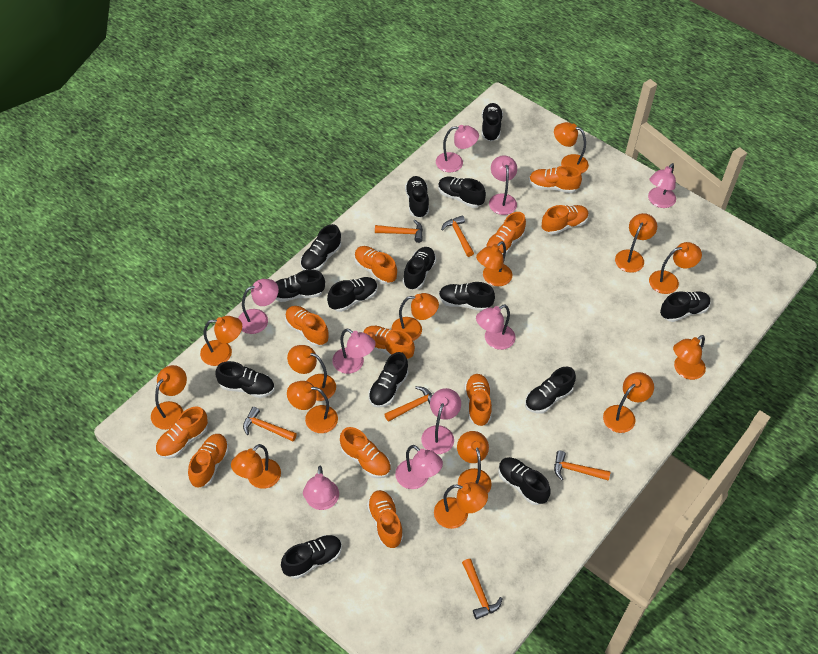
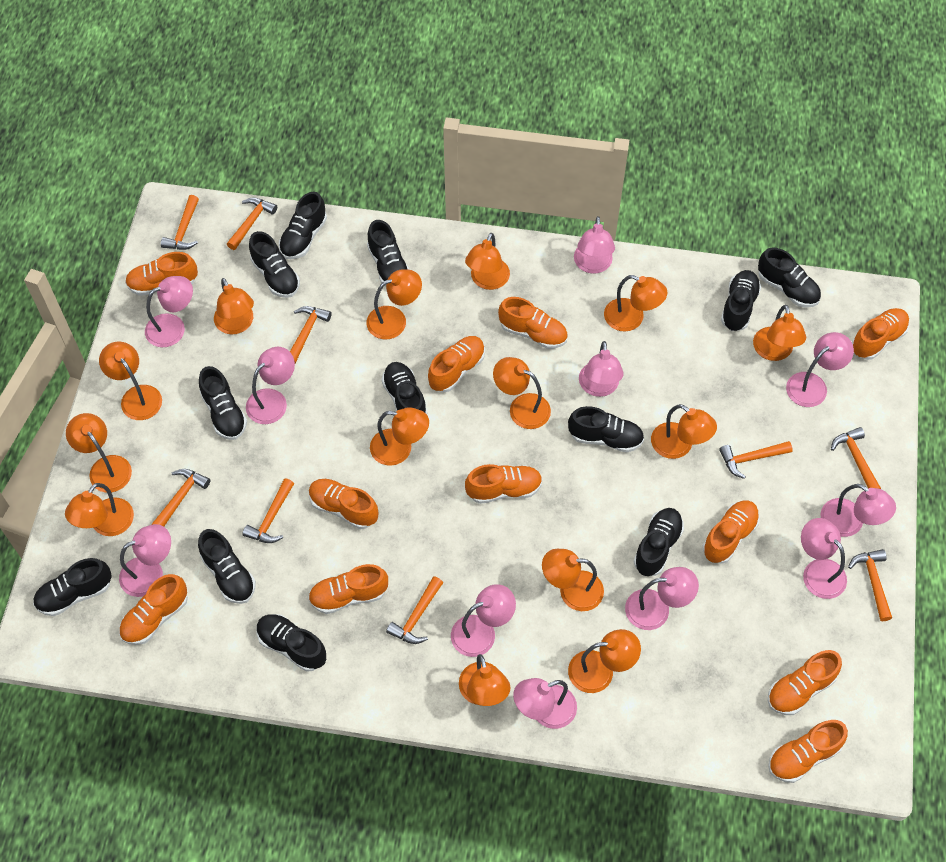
black shoe: [215,361,275,398] [275,269,325,302] [281,535,342,579] [300,224,341,271] [327,277,378,312] [368,352,408,408] [403,247,436,290] [405,176,429,218] [438,177,486,208] [439,282,495,311] [481,103,503,141] [498,457,551,505] [525,367,576,414] [660,291,711,322] = 14 -> [33,558,112,616] [198,529,256,604] [199,366,247,440] [249,231,300,298] [257,614,326,672] [279,192,327,259] [367,220,409,286] [381,362,427,414] [568,406,644,452] [634,508,684,576] [721,270,761,331] [758,247,821,307] = 12
orange hammer: [243,407,297,441] [375,220,423,243] [384,386,433,422] [441,215,474,257] [462,559,503,620] [554,451,611,480] = 6 -> [151,469,210,527] [161,195,199,250] [227,198,277,250] [242,478,294,543] [290,306,332,363] [386,576,443,644] [719,441,793,479] [831,427,881,489] [848,549,892,621] = 9
pink lamp: [238,279,279,334] [303,466,339,510] [332,328,376,374] [395,445,443,489] [421,388,461,454] [436,125,479,172] [476,305,516,350] [489,156,517,215] [648,163,676,208] = 9 -> [119,524,171,597] [145,276,193,347] [246,347,295,424] [451,584,516,657] [513,678,577,729] [574,216,615,274] [579,341,624,397] [625,567,699,630] [786,332,854,407] [801,518,847,599] [820,484,896,537] = 11

